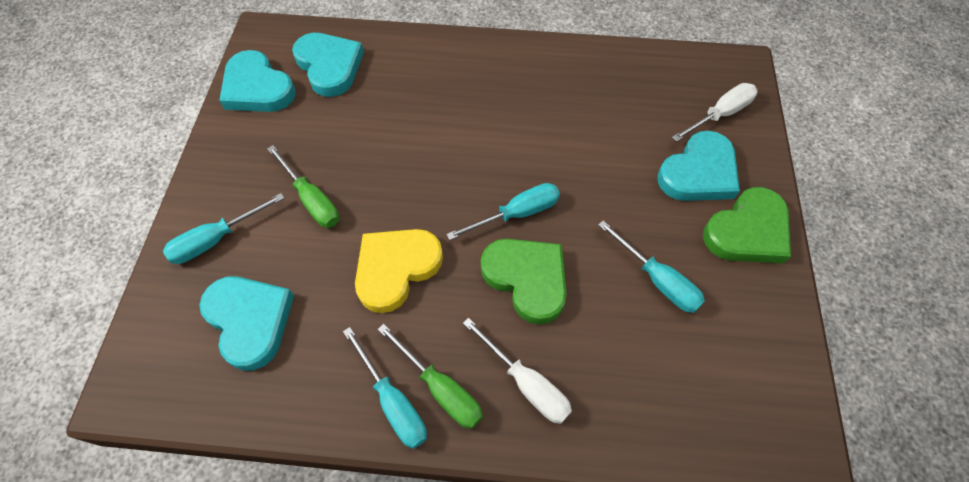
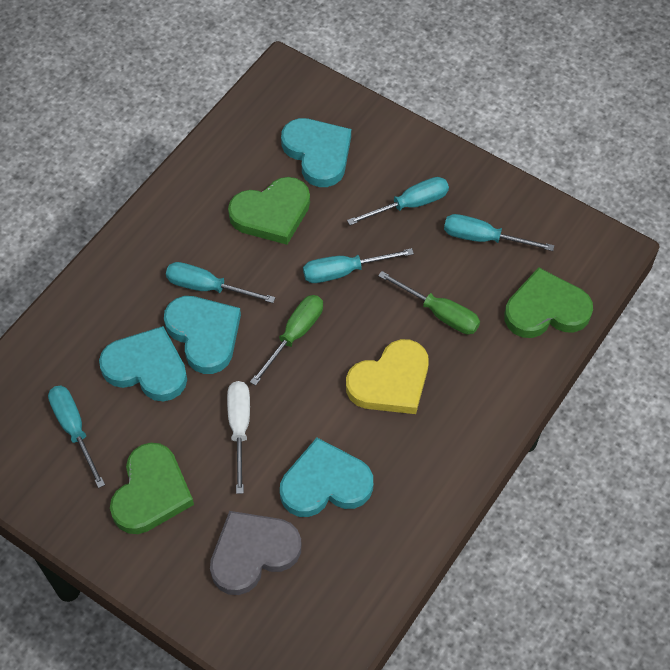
green heart: [481,239,567,325] [703,187,791,263] = 2 -> [110,443,194,534] [228,177,310,245] [504,267,593,338] = 3
grey heart: none = 0 -> [210,511,301,595] = 1
turquoise screwdriver: [163,193,285,264] [343,327,427,449] [447,183,560,240] [598,220,705,313] = 4 -> [48,386,105,488] [166,262,276,303] [303,248,414,283] [347,177,449,225] [444,214,555,251] = 5
white screwdriver: [463,318,572,424] [672,83,757,142] = 2 -> [227,381,250,494] = 1

